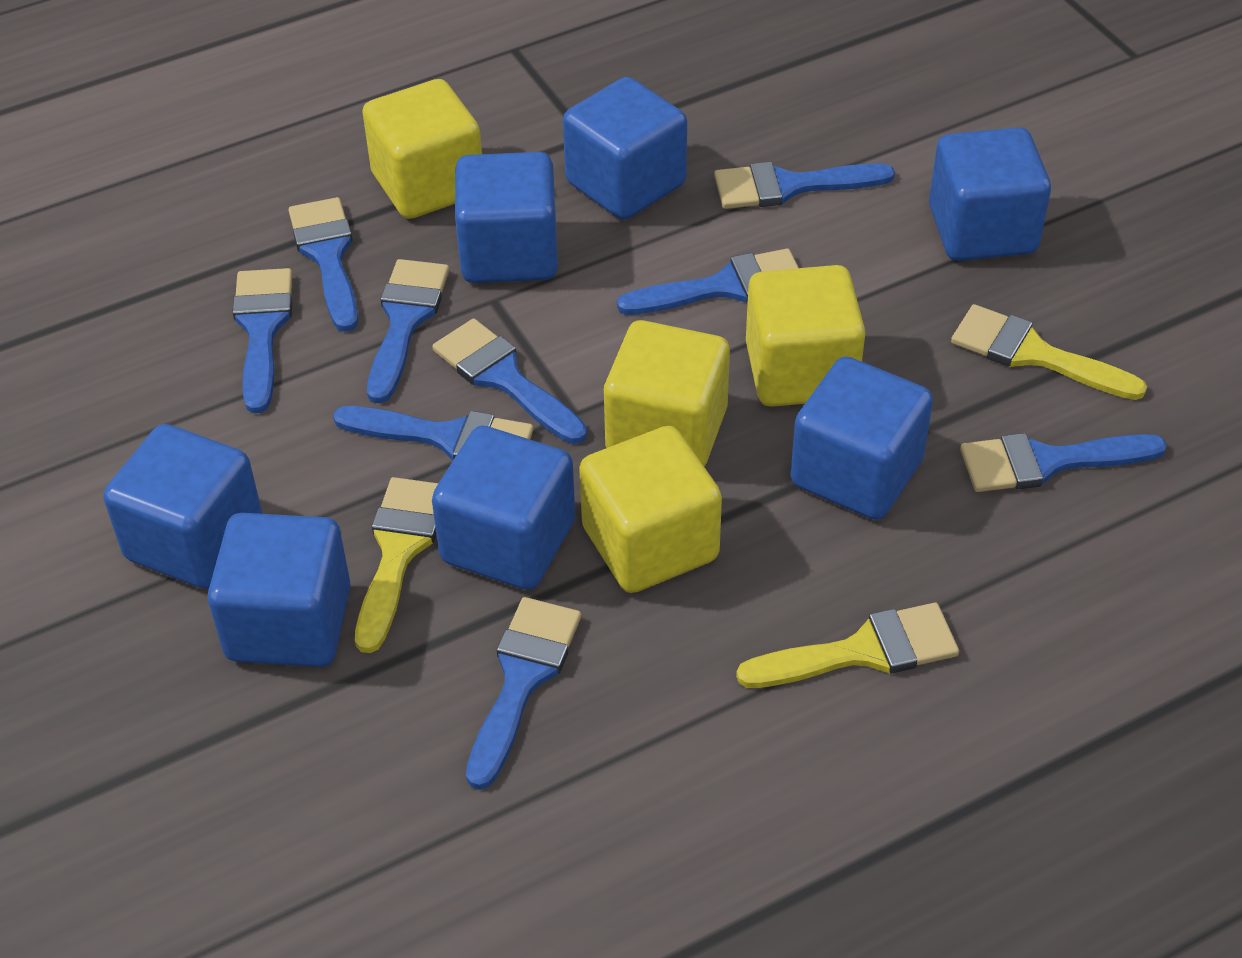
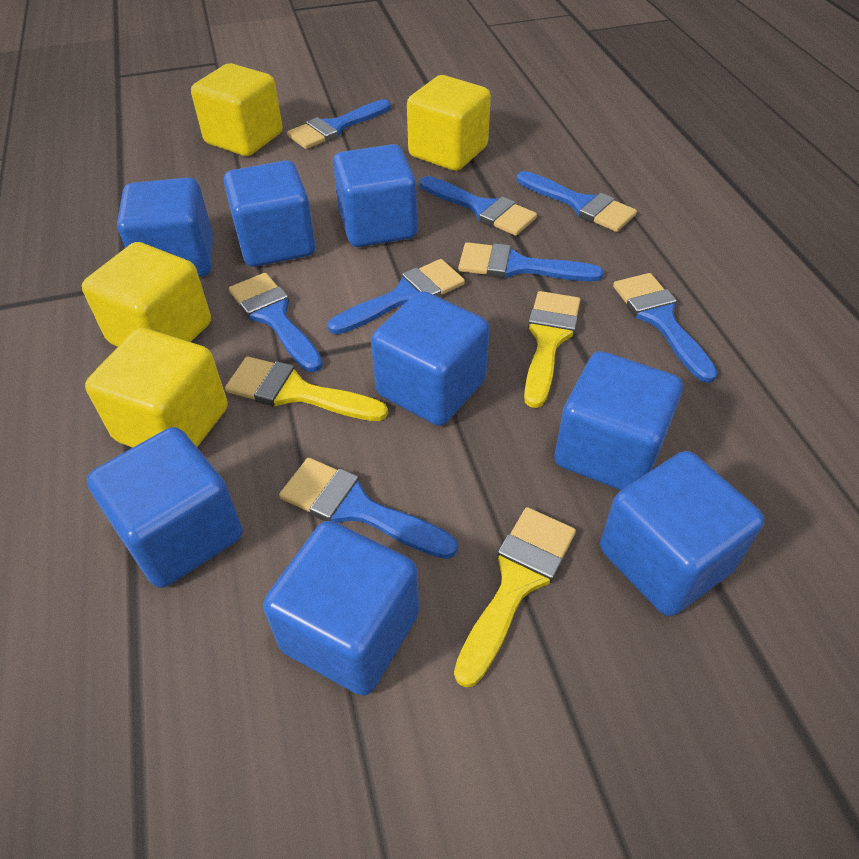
blue brush: [232,268,292,413] [289,197,358,332] [333,406,534,460] [367,259,449,403] [432,319,587,444] [466,597,581,790] [617,248,799,315] [714,162,895,209] [960,433,1167,492] = 9 -> [229,273,323,372] [279,458,458,559] [287,99,391,149] [328,259,465,334] [420,176,537,236] [458,242,603,282] [517,171,637,232] [613,273,718,383] = 8
blue cube: [103,424,262,589] [208,513,351,667] [432,426,575,590] [455,152,558,283] [563,77,687,220] [791,356,933,520] [929,127,1051,261] = 7 -> [87,427,243,588] [117,177,213,277] [224,160,315,267] [263,521,419,696] [333,144,417,247] [371,291,489,426] [554,351,683,490] [600,451,764,616] = 8

